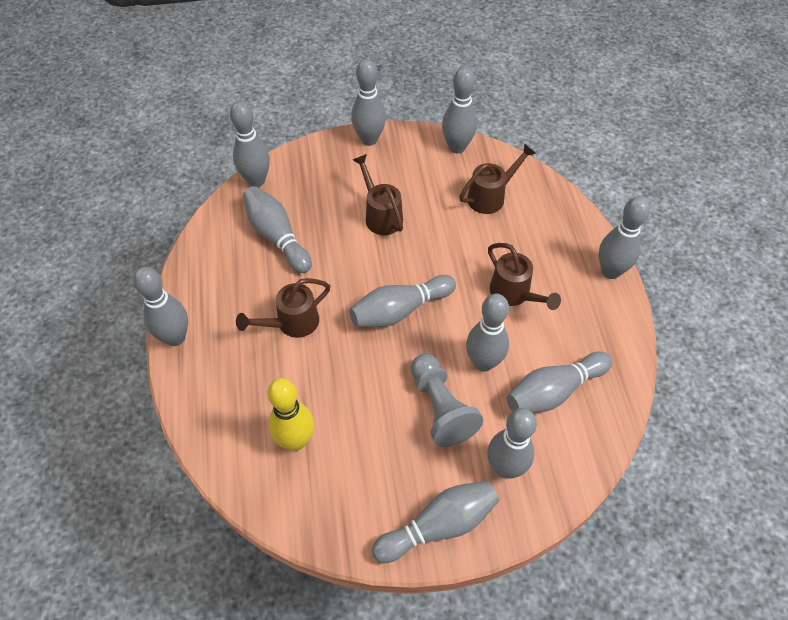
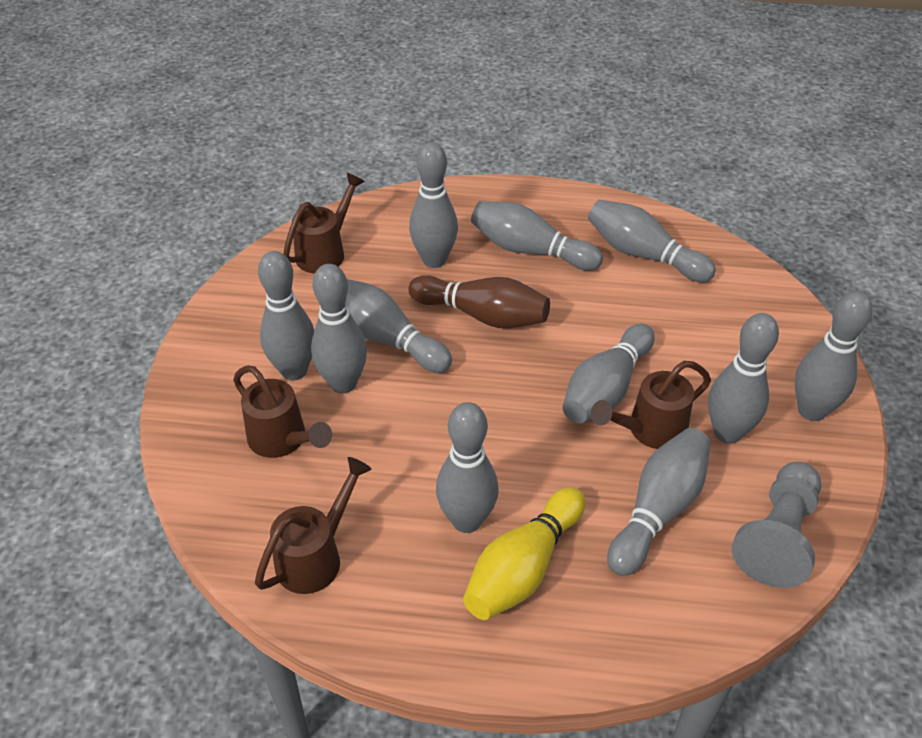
brown bowling pin: none = 0 -> [408,275,550,328] = 1

